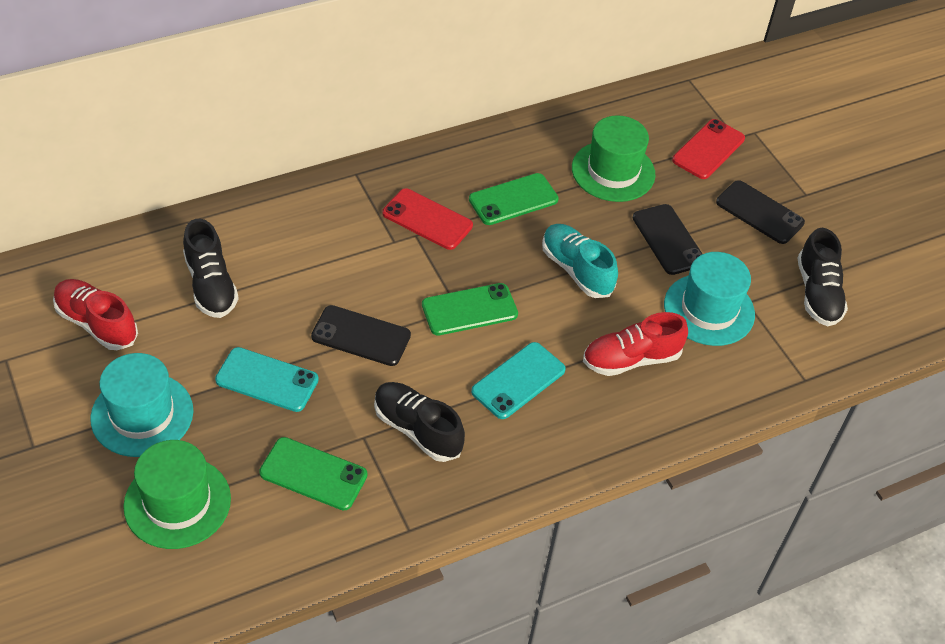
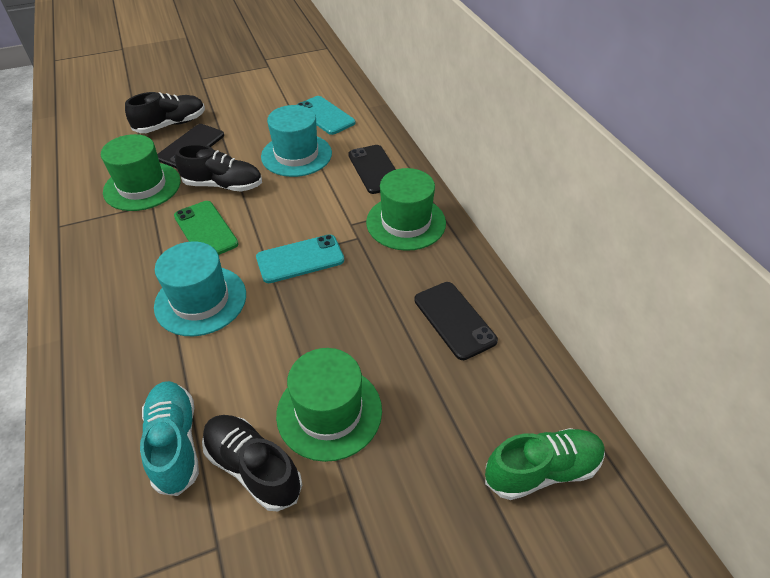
green hat: [123,440,231,549] [572,115,656,202] = 2 -> [101,134,181,211] [276,348,382,462] [366,168,446,251] = 3
green phone: [259,437,367,511] [422,283,518,335] [469,173,559,225] = 3 -> [174,201,239,255] = 1
green shoe: none = 0 -> [485,428,605,500] = 1
red phone: [382,188,473,250] [672,119,745,179] = 2 -> none = 0
red shoe: [53,279,138,350] [583,312,688,376] = 2 -> none = 0

